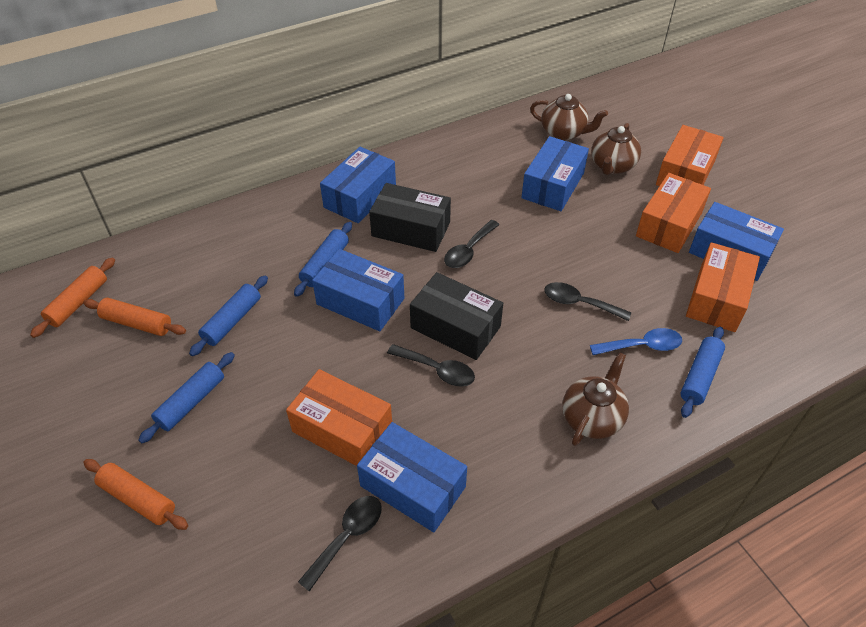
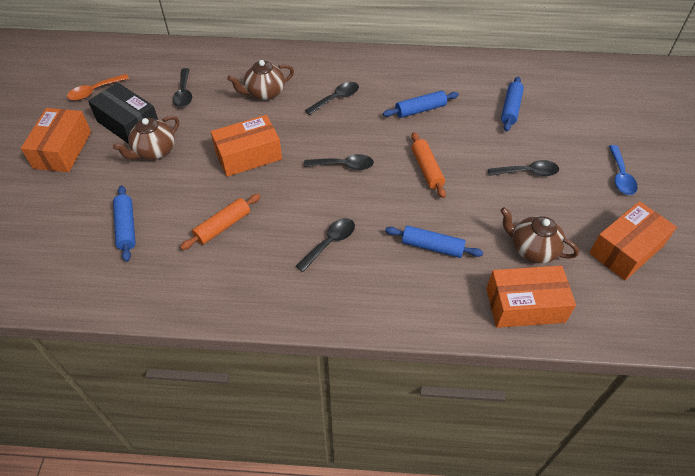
black box: [369,183,451,252] [410,272,503,360] = 2 -> [88,82,158,144] = 1
black spoon: [298,496,382,592] [387,344,475,387] [444,220,500,268] [544,282,632,321] = 4 -> [173,68,192,107] [296,218,355,272] [304,154,374,170] [305,82,359,115] [488,160,559,176] = 5
blue box: [312,249,404,331] [320,147,396,223] [357,422,467,532] [521,136,589,211] [689,202,784,281] = 5 -> none = 0
orange rolling pin: [30,257,115,338] [83,298,186,336] [83,459,188,530] = 3 -> [180,194,261,250] [412,132,446,198] = 2
orange spoon: none = 0 -> [67,74,129,101] = 1

